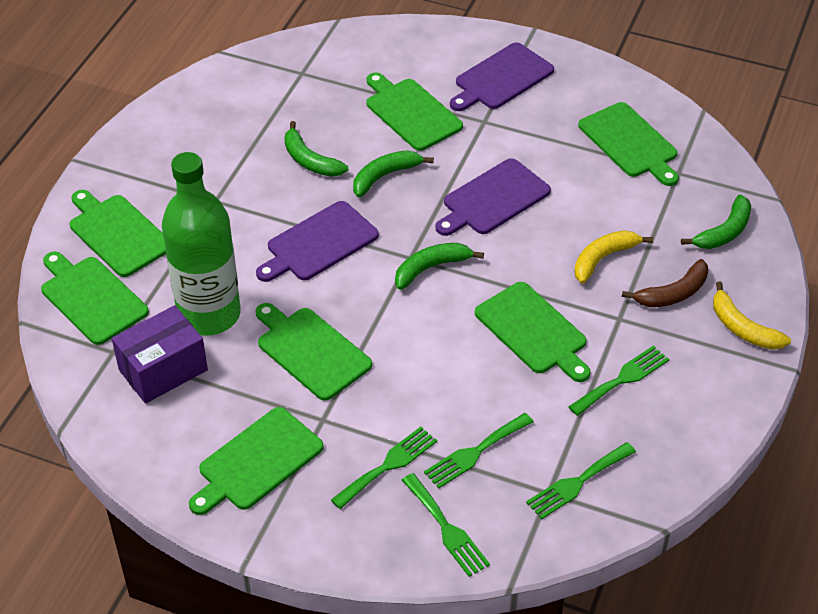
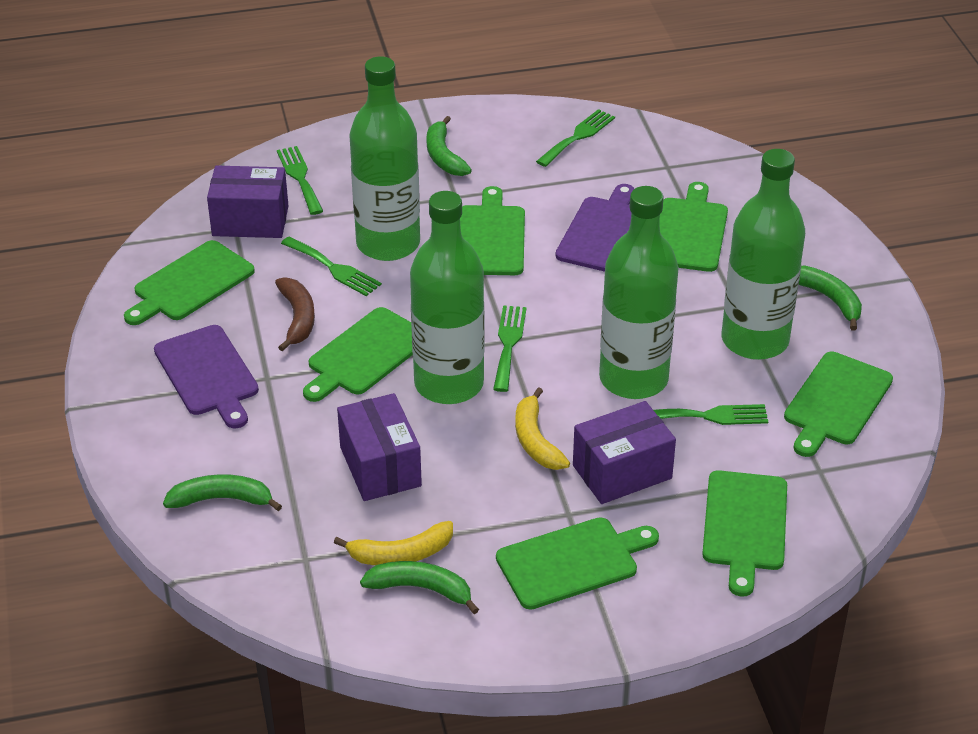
green bottle: [162,152,240,336] = 1 -> [349,56,420,261] [410,191,484,404] [599,186,679,399] [722,149,805,360] = 4
purple box: [112,305,208,404] = 1 -> [207,165,288,238] [337,393,422,501] [573,401,676,504] = 3
purple cutting board: [256,201,379,282] [436,158,551,236] [450,42,554,111] = 3 -> [154,325,259,429] [556,184,634,272] = 2

